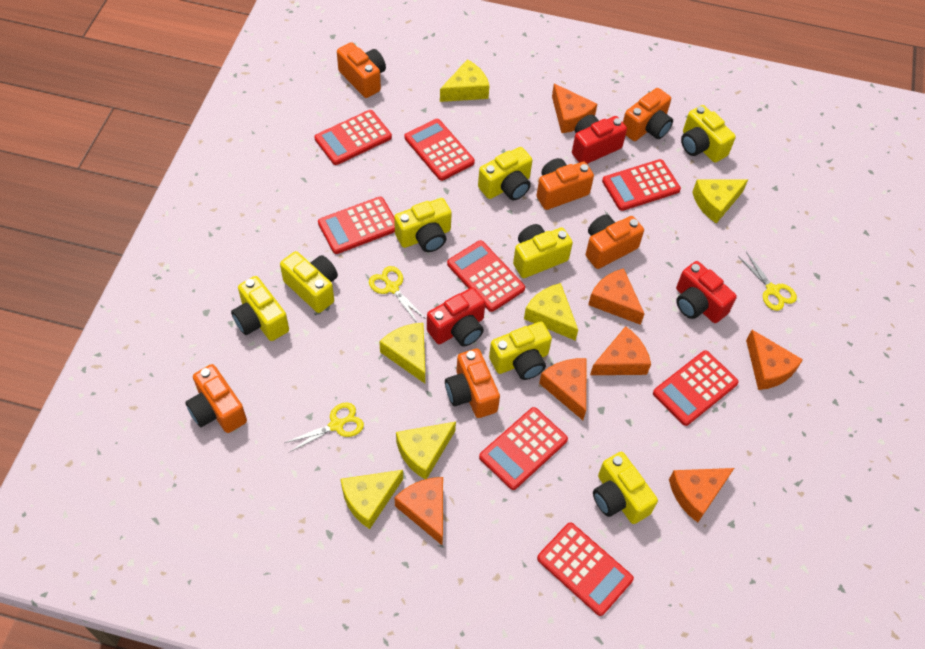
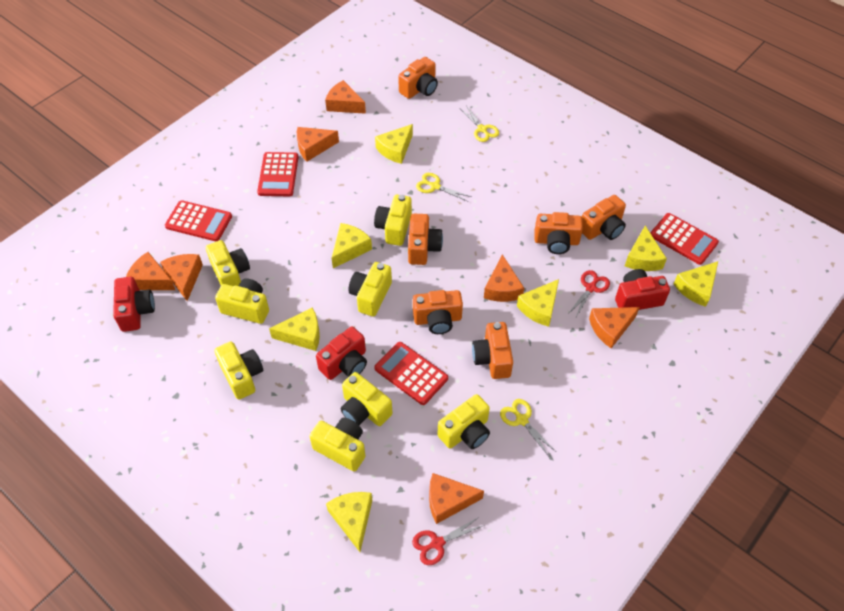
red calculator: [315,110,392,165] [318,197,395,254] [405,119,475,181] [447,240,525,312] [479,407,568,490] [537,523,634,616] [602,159,681,211] [653,350,739,426] = 8 -> [165,200,232,241] [257,152,299,196] [374,342,448,405] [651,213,719,265] = 4
red scissors: none = 0 -> [412,517,484,565] [568,270,610,319] = 2
yellow cheese: [341,470,403,529] [379,323,425,383] [396,422,456,479] [440,59,489,102] [524,283,578,341] [692,180,748,224] = 6 -> [269,307,320,351] [326,492,373,552] [331,223,372,268] [375,124,413,164] [517,279,559,327] [625,226,667,271] [674,261,718,307] = 7

